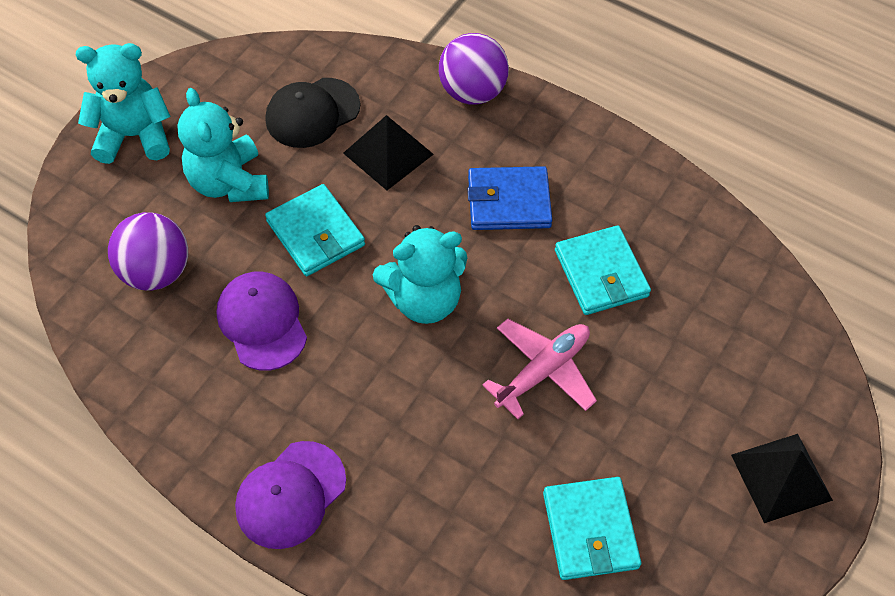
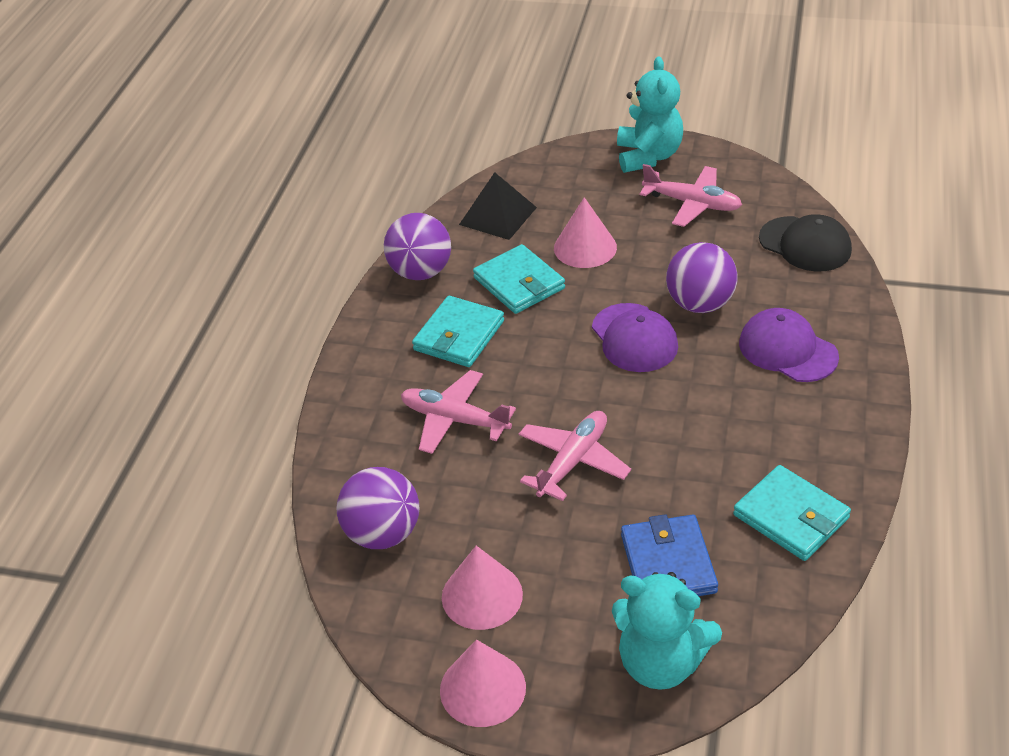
black pyramid: [343,115,434,190] [731,434,833,523] = 2 -> [459,172,537,240] = 1
pink cone: none = 0 -> [440,640,526,727] [442,546,523,630] [554,197,617,268] = 3
pink plane: [482,319,597,419] = 1 -> [401,370,516,454] [519,411,631,501] [639,164,742,227] = 3
purple ball: [108,212,188,291] [439,33,509,105] = 2 -> [336,467,419,549] [384,213,451,280] [666,242,738,313] = 3
turquoise teddy bear: [76,43,171,164] [177,88,269,202] [373,225,467,324] = 3 -> [612,572,722,690] [617,57,683,173] = 2

